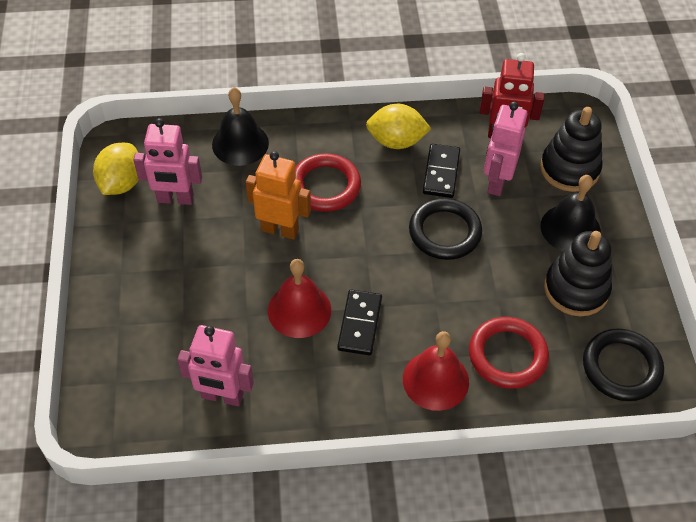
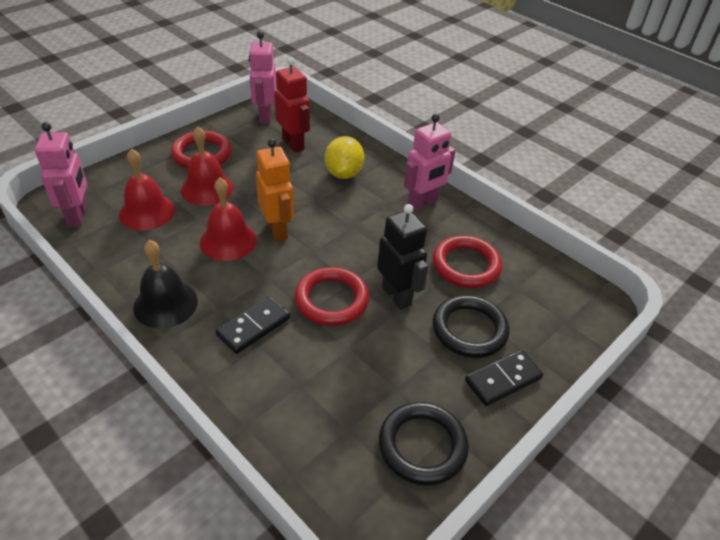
black bell: [212,87,269,166] [541,175,601,251] = 2 -> [133,240,198,329] = 1
black robot: none = 0 -> [377,204,428,310] = 1
black stacking toy: [540,107,603,192] [544,231,612,316] = 2 -> none = 0
red bell: [268,259,331,338] [403,331,469,411] = 2 -> [119,148,175,230] [181,126,233,206] [200,178,257,261] = 3
red ring: [295,153,361,212] [469,317,549,389] = 2 -> [171,131,231,169] [295,267,369,326] [433,236,502,288] = 3
yellow lemon: [93,143,139,195] [366,104,431,149] = 2 -> [325,136,364,179] = 1

